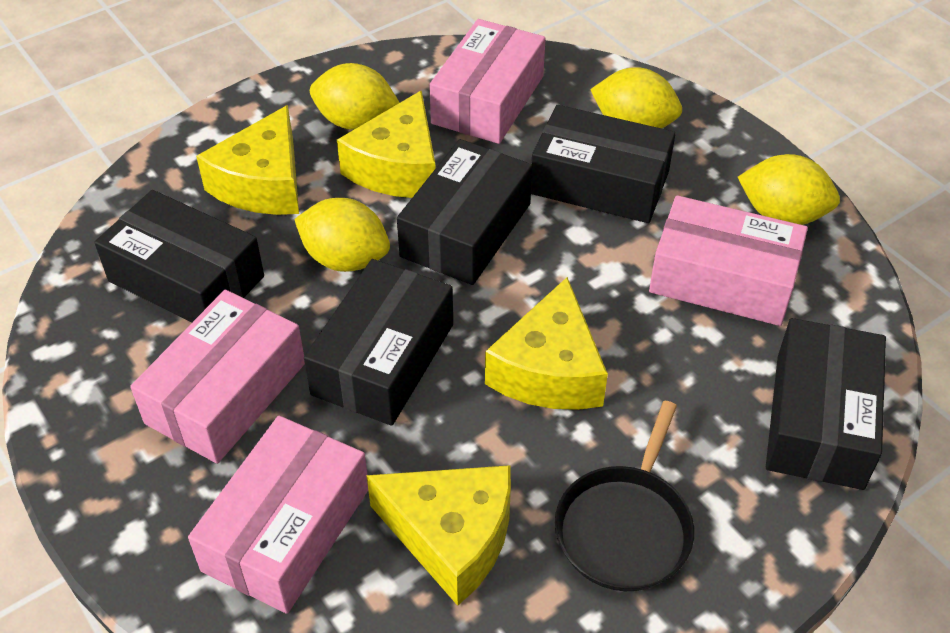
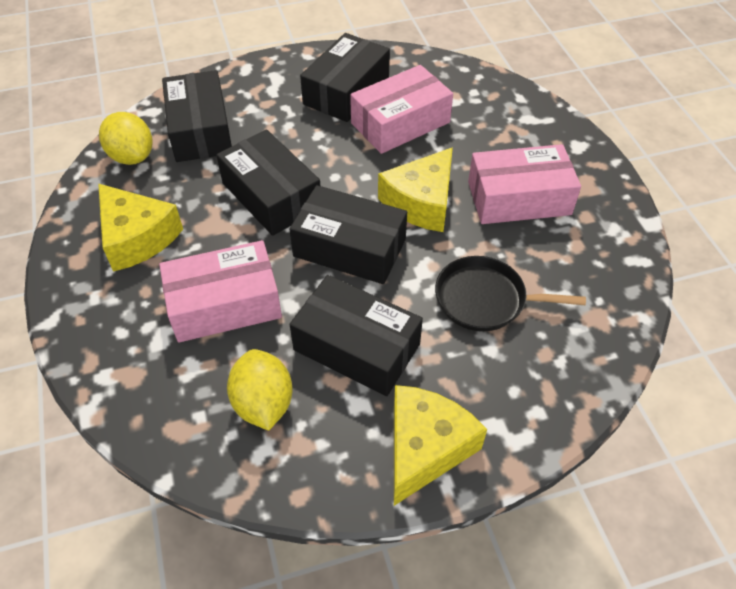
pink box: [130,290,305,464] [188,416,368,614] [429,19,546,144] [649,195,808,326] = 4 -> [159,240,282,343] [350,65,453,154] [468,144,581,224] = 3
yellow cheese: [196,105,299,215] [337,90,436,198] [366,465,511,606] [485,277,608,410] = 4 -> [98,183,183,272] [378,147,453,232] [394,385,487,506] = 3
yellow lemon: [294,198,390,272] [310,63,400,130] [590,67,682,128] [738,154,840,225] = 4 -> [99,112,152,165] [227,349,292,431] = 2

